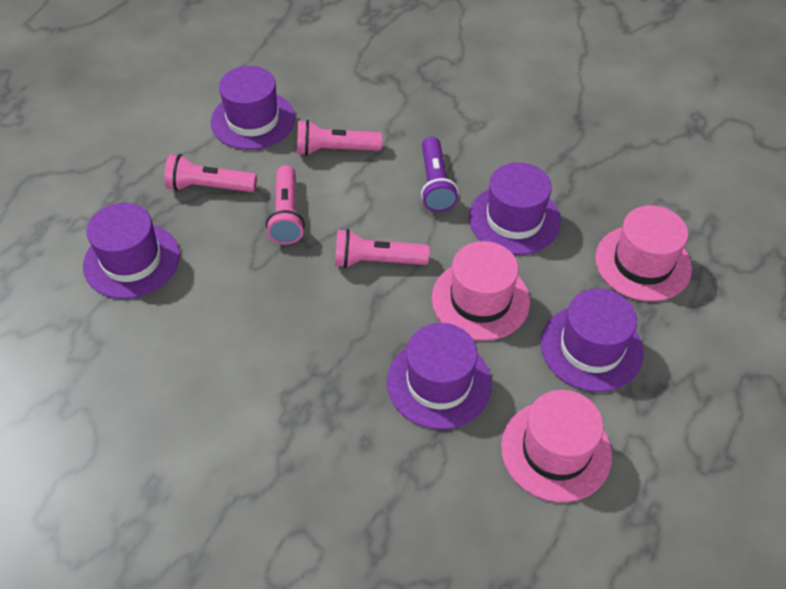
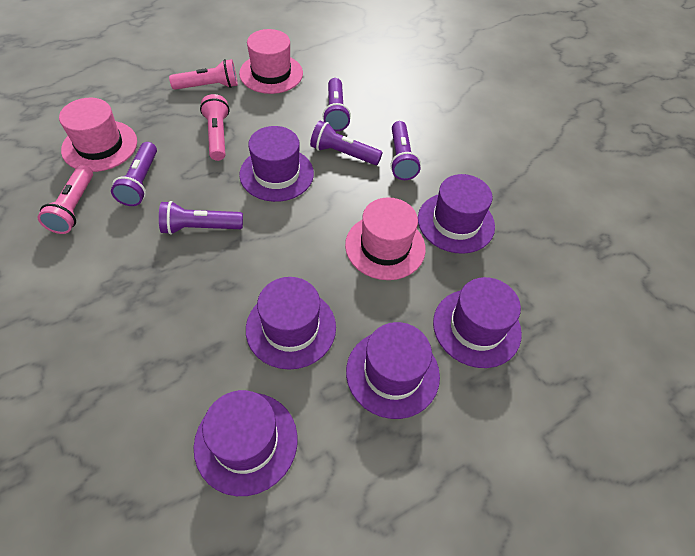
pink flashlight: [164,154,257,192] [266,165,305,245] [297,120,382,156] [335,229,430,268] = 4 -> [38,165,93,234] [169,59,238,90] [200,94,229,161] = 3
purple flashlight: [421,137,458,212] = 1 -> [111,142,157,206] [159,201,243,235] [310,121,383,165] [322,78,351,131] [390,121,421,180] = 5
purple hat: [83,203,180,299] [211,66,295,150] [387,323,492,430] [469,162,561,255] [541,289,644,392] = 5 -> [194,390,298,496] [239,126,314,202] [246,277,336,370] [346,322,440,419] [418,174,495,254] [433,277,522,368] = 6

